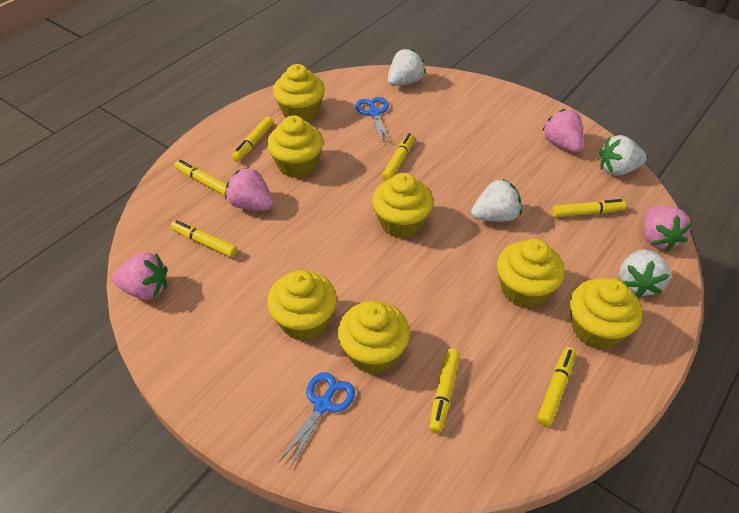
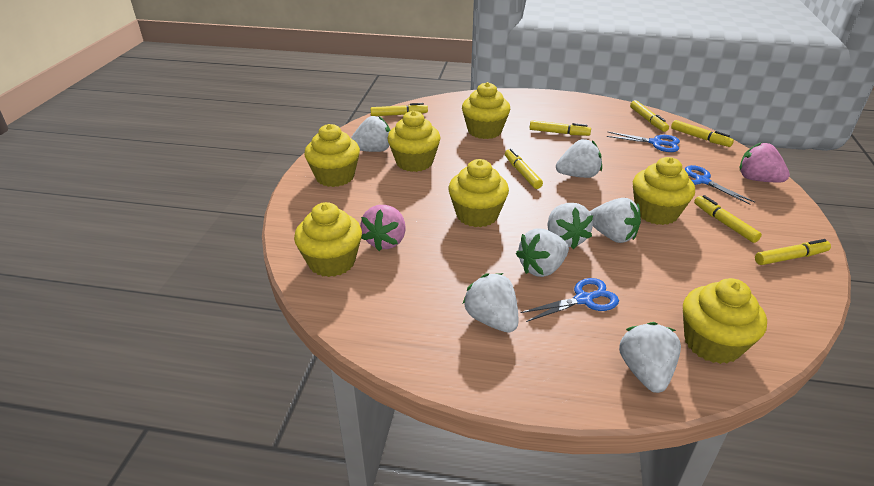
blue scissors: [278,372,355,470] [355,97,390,143] = 2 -> [520,278,619,322] [606,132,680,152] [685,165,755,205] = 3
pink strawberry: [112,252,168,300] [225,167,273,211] [542,109,583,152] [644,206,692,251] = 4 -> [360,205,406,251] [740,142,790,182] = 2
white strawberry: [388,49,425,86] [471,178,522,222] [599,135,647,176] [619,249,671,298] = 4 -> [351,116,390,152] [463,273,518,333] [516,228,569,277] [548,203,593,249] [556,139,602,178] [590,198,641,243] [619,322,681,393] = 7

